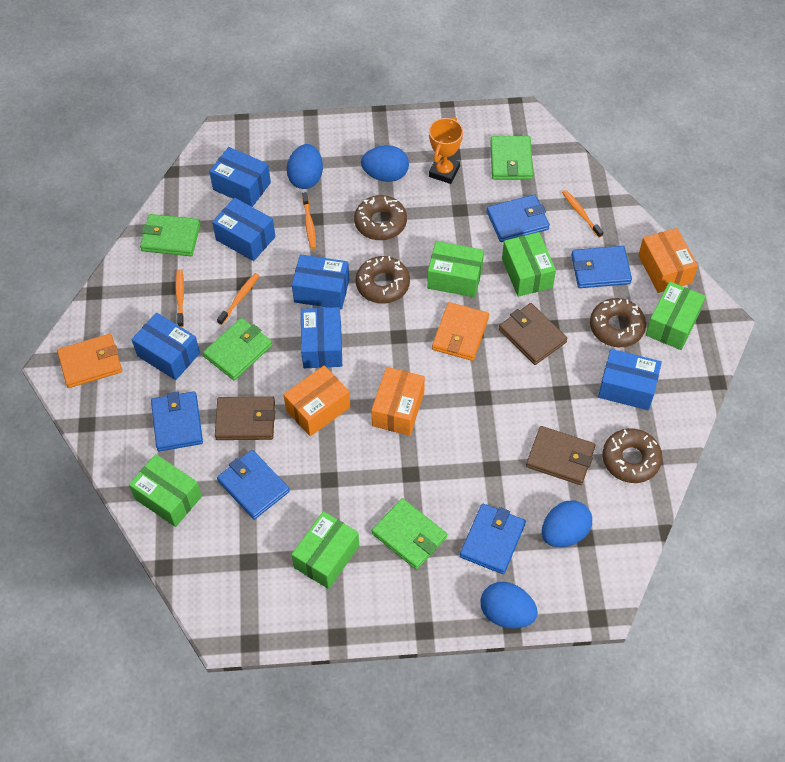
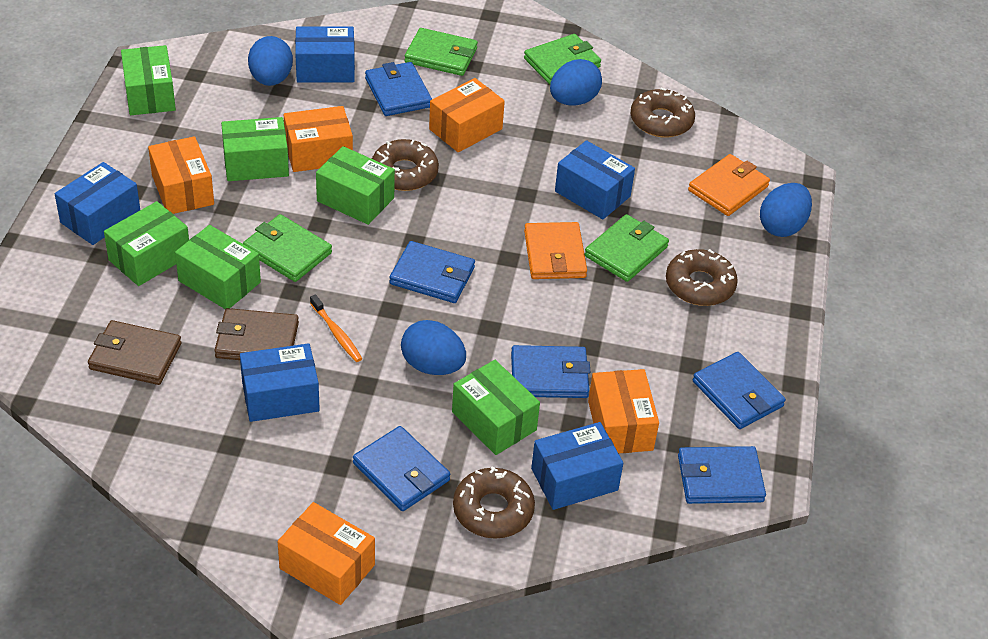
blue box: [132,313,200,380] [209,147,271,207] [212,198,275,261] [292,254,349,309] [301,307,342,368] [598,349,662,410] = 6 -> [55,162,140,245] [240,343,320,422] [295,26,355,82] [531,422,623,510] [555,140,635,219] = 5
blue wallet: [151,391,203,451] [217,450,290,520] [460,504,526,574] [487,194,550,242] [571,246,632,288] = 5 -> [353,426,450,511] [365,62,432,116] [389,241,475,303] [511,345,590,398] [678,446,766,504] [693,352,786,429] = 6
brown wallet: [215,396,275,440] [499,303,567,365] [526,426,595,485] = 3 -> [88,320,181,385] [214,308,299,360] = 2
green box: [129,454,202,527] [291,511,359,589] [427,241,484,297] [502,232,556,297] [646,281,706,350] = 5 -> [104,201,189,286] [121,45,176,115] [175,225,261,309] [221,117,289,181] [316,146,395,225] [452,360,540,455] = 6
orange box: [283,365,350,436] [371,367,425,436] [638,228,698,293] = 3 -> [148,136,214,214] [278,502,375,605] [284,106,353,172] [429,78,505,152] [588,369,659,453] = 5
orange toothbrush: [175,269,184,327] [217,273,259,325] [302,192,316,249] [562,190,603,238] = 4 -> [310,295,362,362] = 1
orange trophy: [429,117,463,184] = 1 -> none = 0

